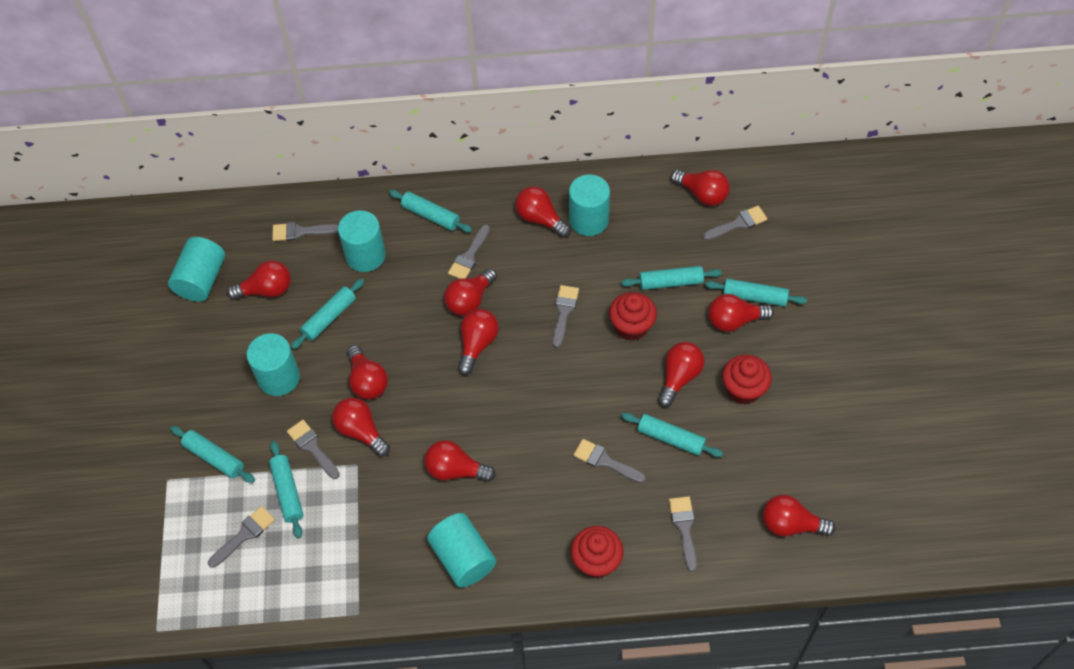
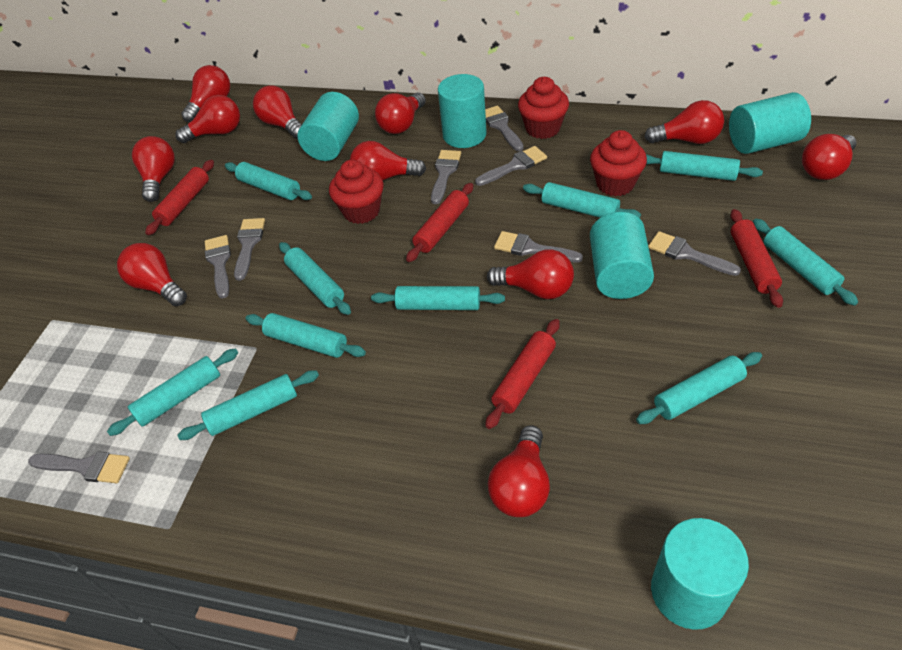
red rolling pin: none = 0 -> [145,160,214,235] [406,183,473,262] [485,319,560,429] [730,209,783,308] = 4
turquoise rolling pin: [170,426,255,483] [269,441,303,538] [291,278,364,349] [389,190,472,233] [621,266,722,290] [621,413,723,457] [705,279,807,307] = 7 -> [107,349,238,436] [177,370,319,440] [225,162,312,200] [246,313,366,358] [279,242,351,315] [371,286,505,310] [523,182,641,219] [636,352,762,424] [646,151,763,181] [753,219,858,306] = 10

